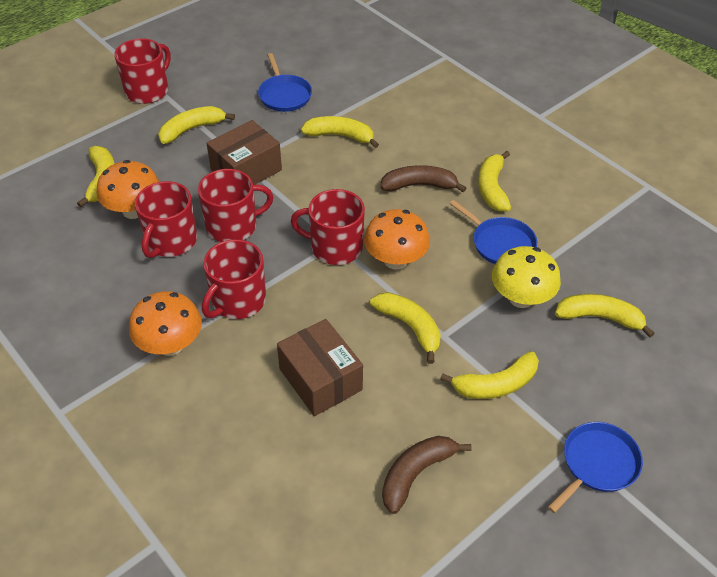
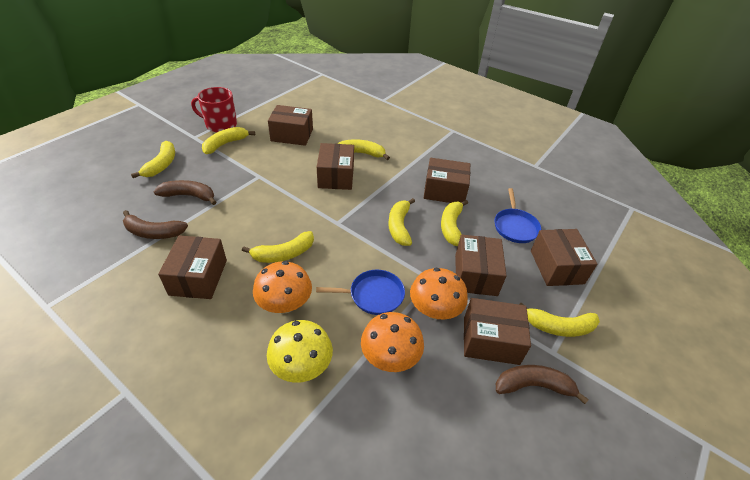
blue pan: [258,53,312,112] [450,200,537,264] [548,422,643,513] = 3 -> [316,270,405,315] [495,188,541,243] = 2
brown banana: [380,165,466,192] [382,436,472,514] = 2 -> [123,210,188,239] [154,180,216,205] [496,365,589,404] = 3
brown box: [206,120,282,185] [277,319,363,416] = 2 -> [158,235,227,299] [268,105,313,146] [317,143,354,190] [424,158,470,203] [455,235,507,296] [464,298,531,365] [531,229,597,286] = 7
red mug: [114,38,171,104] [135,181,197,258] [198,169,273,242] [202,239,266,319] [291,189,365,265] = 5 -> [191,87,237,132] = 1

